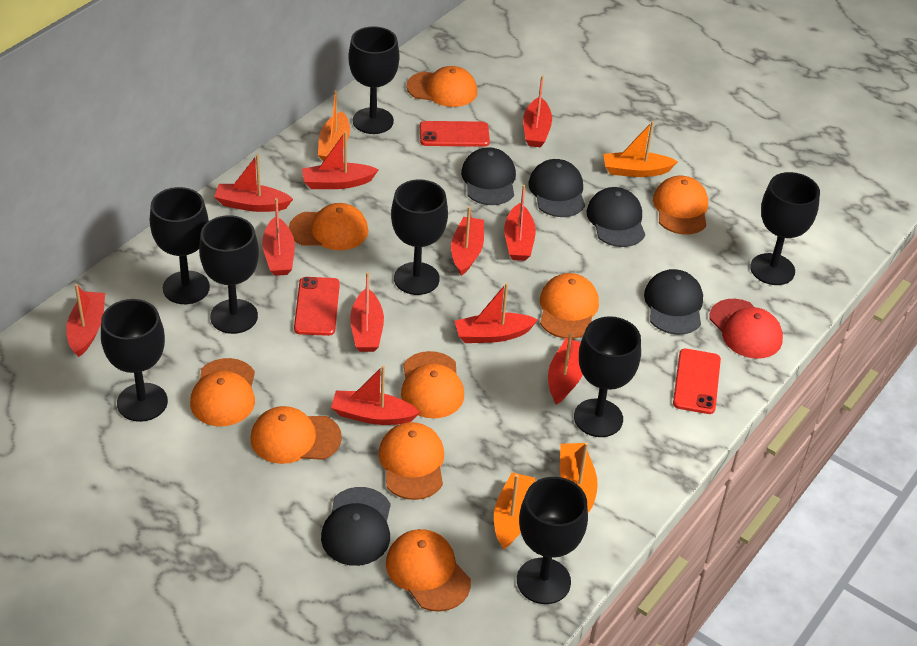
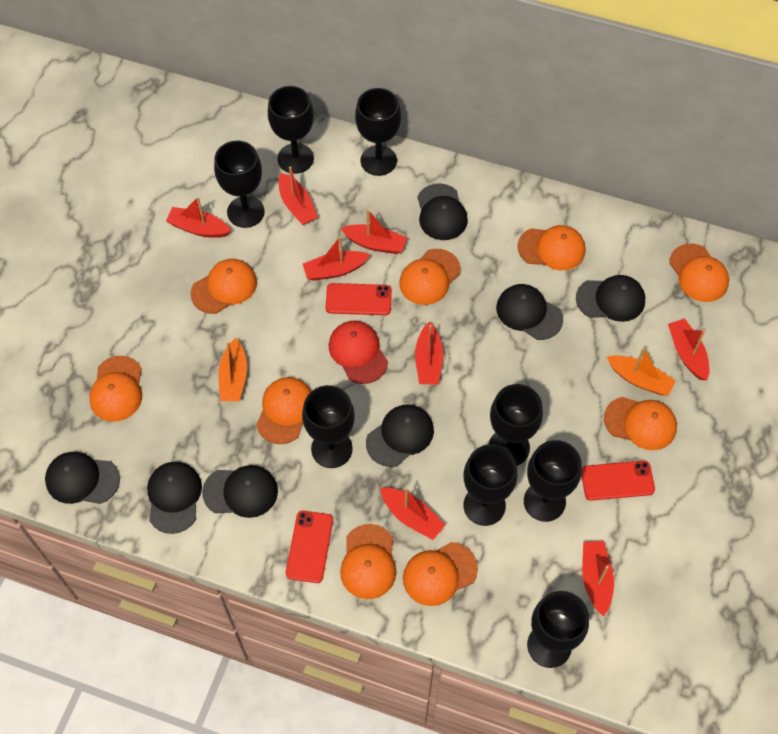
black cap: [321,487,391,566] [461,147,516,205] [529,159,585,217] [587,187,645,247] [644,269,703,335] = 5 -> [45,452,120,504] [147,462,202,534] [202,465,278,518] [366,404,434,467] [417,183,468,240] [496,284,563,340] [576,275,645,322] = 7
orange boat: [318,90,350,161] [494,473,536,550] [560,442,598,512] [603,121,678,177] = 4 -> [218,338,247,401] [607,347,676,396] = 2
red boat: [66,284,105,357] [214,154,293,212] [262,198,295,276] [302,131,379,189] [331,365,421,425] [350,272,384,352] [451,206,484,276] [455,283,538,343] [504,185,536,261] [523,76,552,147] [548,333,583,405] = 11 -> [166,197,231,238] [278,166,318,225] [303,236,370,281] [340,209,407,254] [380,488,445,540] [415,322,443,385] [582,541,614,617] [668,319,709,380] = 8

